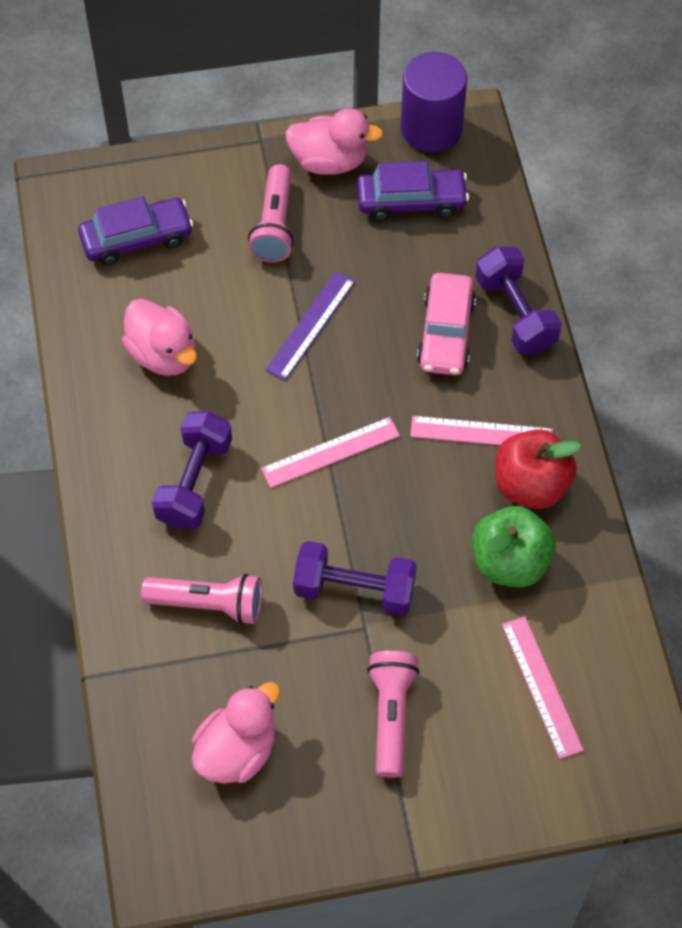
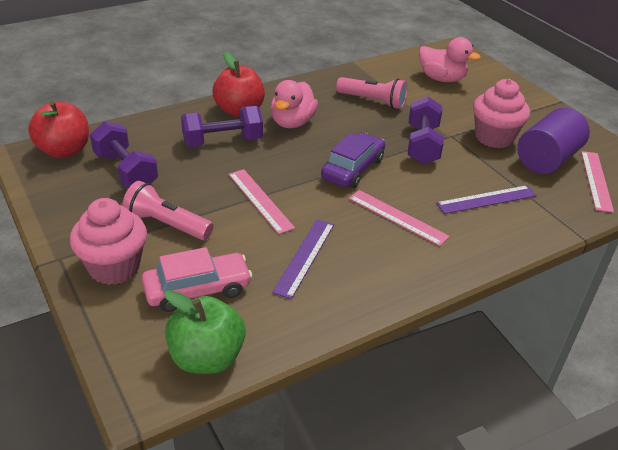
pink cupcake: none = 0 -> [70,198,147,285] [473,79,530,148] = 2
pink duck: [122,299,197,376] [192,682,280,784] [285,109,383,175] = 3 -> [271,80,318,128] [419,37,481,82] = 2
pink flashlight: [141,574,262,625] [248,164,294,262] [367,651,419,778] = 3 -> [122,181,213,240] [336,77,408,109] = 2
purple car: [78,196,193,266] [357,161,469,221] = 2 -> [321,132,385,188] = 1
purple ruler: [265,271,355,381] = 1 -> [272,220,334,299] [436,185,537,214] = 2
red apple: [495,429,581,509] = 1 -> [28,101,89,158] [212,51,265,117] = 2

